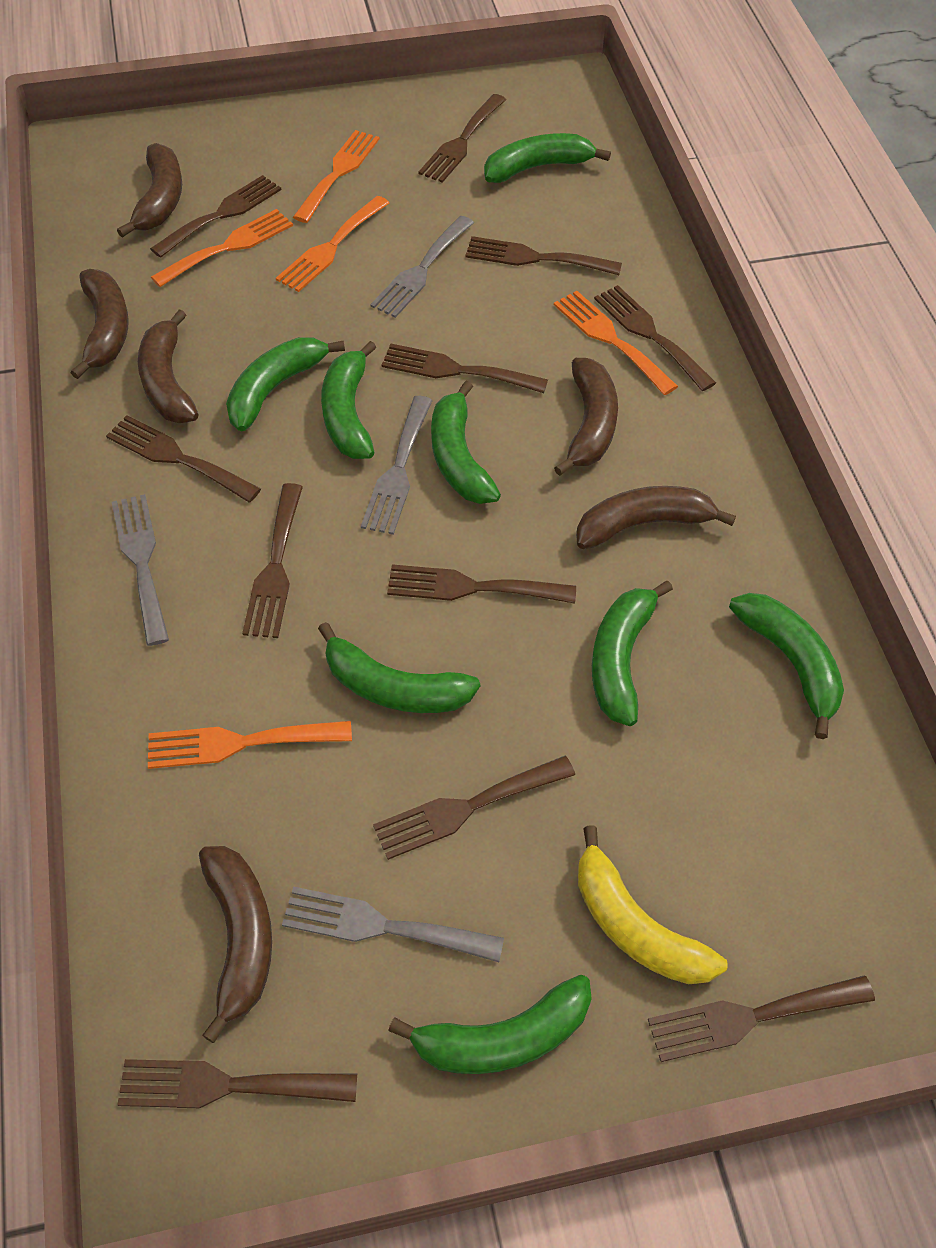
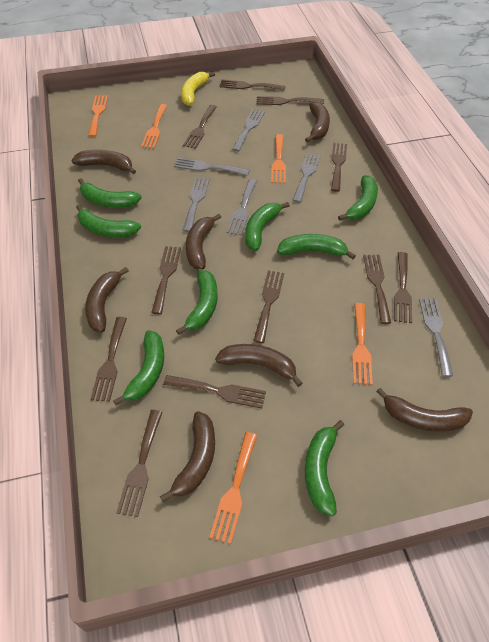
brown banana: [71,269,129,379] [117,143,182,238] [138,309,198,423] [199,846,272,1043] [554,358,618,476] [576,486,736,549] = 6 -> [71,149,136,174] [85,267,129,332] [160,411,215,502] [186,214,221,269] [215,344,303,387] [305,101,330,142] [376,388,473,432] = 7
grey fork: [112,494,169,646] [282,886,504,962] [361,396,433,535] [370,216,474,318] = 4 -> [174,157,250,176] [182,177,210,232] [226,179,257,236] [232,109,265,151] [292,153,321,203] [419,298,453,377] = 6

